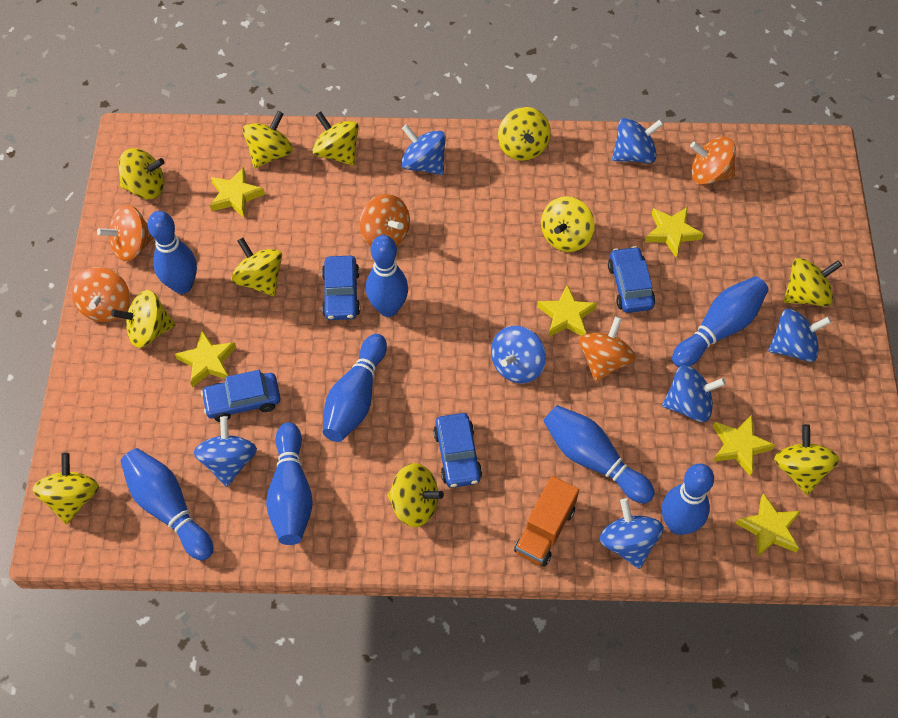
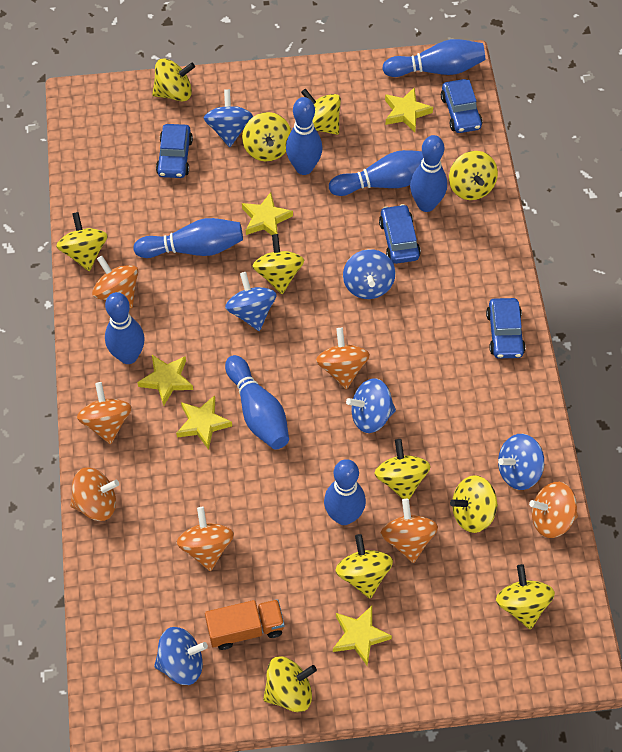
blue spinning top: [193,416,257,487] [401,124,446,175] [491,326,546,384] [600,498,664,569] [612,118,664,163] [662,365,726,422] [768,309,831,362] = 7 -> [154,627,208,685] [204,89,253,147] [225,272,277,331] [343,249,395,299] [346,378,396,433] [498,434,544,490] = 6
orange spinning top: [71,267,130,322] [97,205,154,262] [360,194,410,246] [579,316,636,382] [690,137,736,185] = 5 -> [70,467,119,521] [77,382,132,444] [92,256,138,308] [177,507,234,571] [316,328,370,389] [381,499,438,563] [529,482,578,538] = 7
yellow star: [175,330,236,388] [210,167,265,218] [537,285,597,337] [645,207,703,257] [713,415,775,476] [735,493,801,557] = 6 -> [137,355,193,406] [176,395,232,450] [242,192,293,235] [333,606,392,666] [385,87,433,132] = 5

